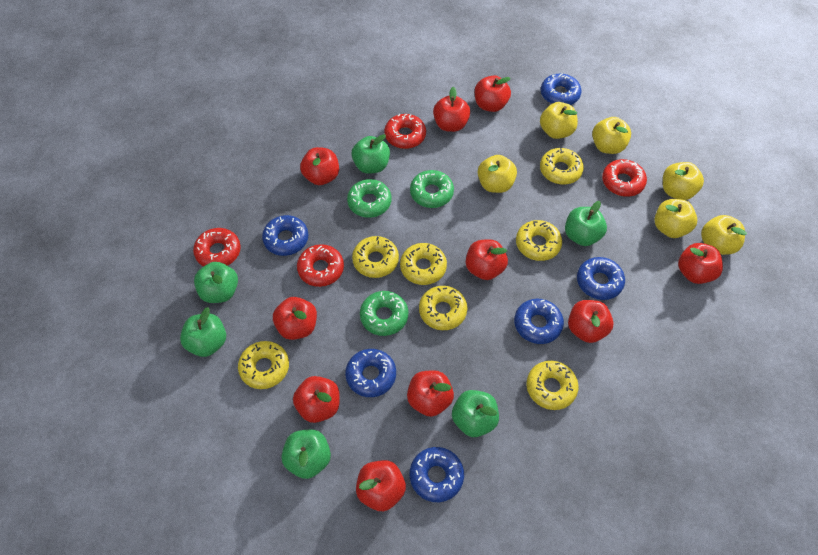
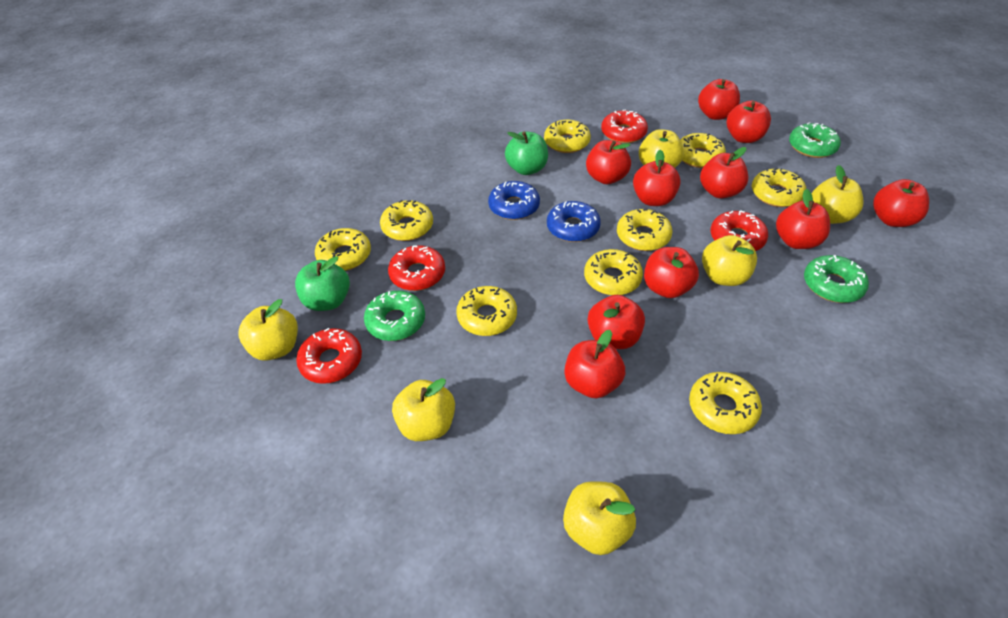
blue donut: [262,215,308,256] [345,349,396,397] [410,447,464,502] [514,299,564,344] [541,73,581,105] [577,257,625,300] = 6 -> [488,181,540,220] [547,201,601,242] = 2
green apple: [180,307,226,357] [194,262,238,303] [281,429,331,479] [352,134,390,174] [452,390,499,437] [565,201,607,246] = 6 -> [295,256,350,311] [505,131,548,175] = 2
yellow donut: [238,341,289,389] [352,236,399,278] [400,243,447,285] [419,286,467,330] [516,220,562,261] [526,361,579,410] [540,148,584,185] = 7 -> [315,228,371,271] [380,200,433,241] [456,286,517,336] [544,120,591,153] [584,249,643,295] [617,209,672,251] [680,133,726,168] [689,372,762,434] [752,168,806,207] = 9

